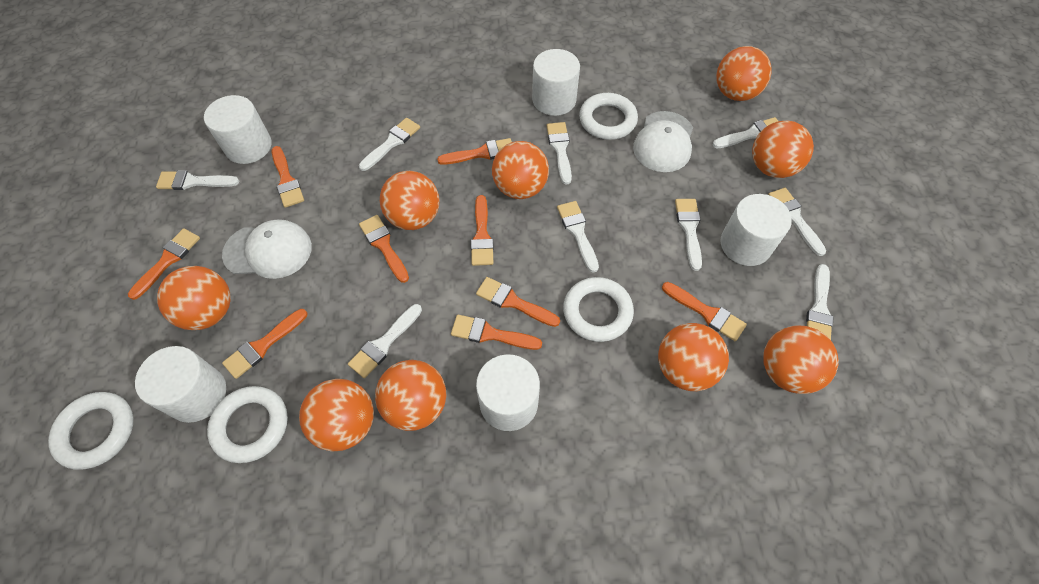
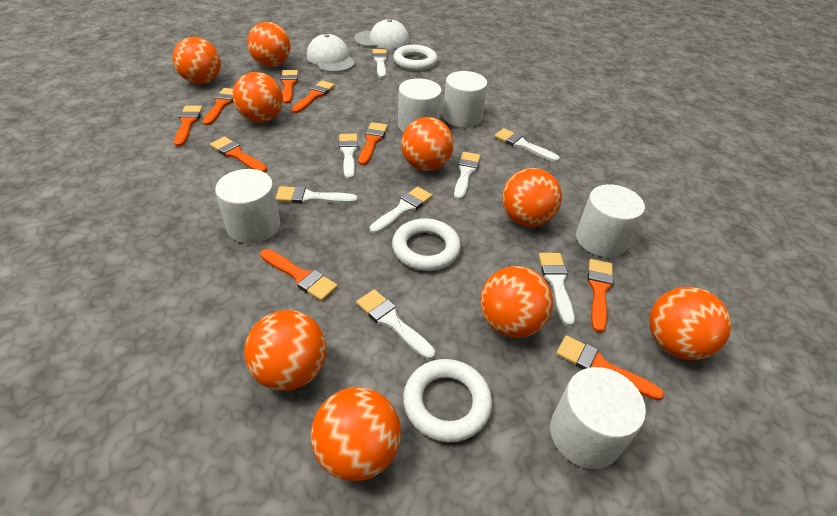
white brush: [156,170,239,190] [348,304,422,378] [359,118,420,171] [546,122,572,185] [557,201,599,273] [675,199,702,271] [713,117,778,148] [768,187,826,256] [806,264,833,340] = 9 -> [276,186,358,204] [339,134,358,179] [356,289,435,360] [370,187,433,234] [372,49,388,78] [454,152,481,200] [494,128,560,162] [539,253,575,326] = 8
white ring: [48,392,134,470] [207,386,288,463] [563,277,634,342] [579,93,638,140] = 4 -> [392,218,461,271] [393,45,438,71] [403,359,492,442] = 3

